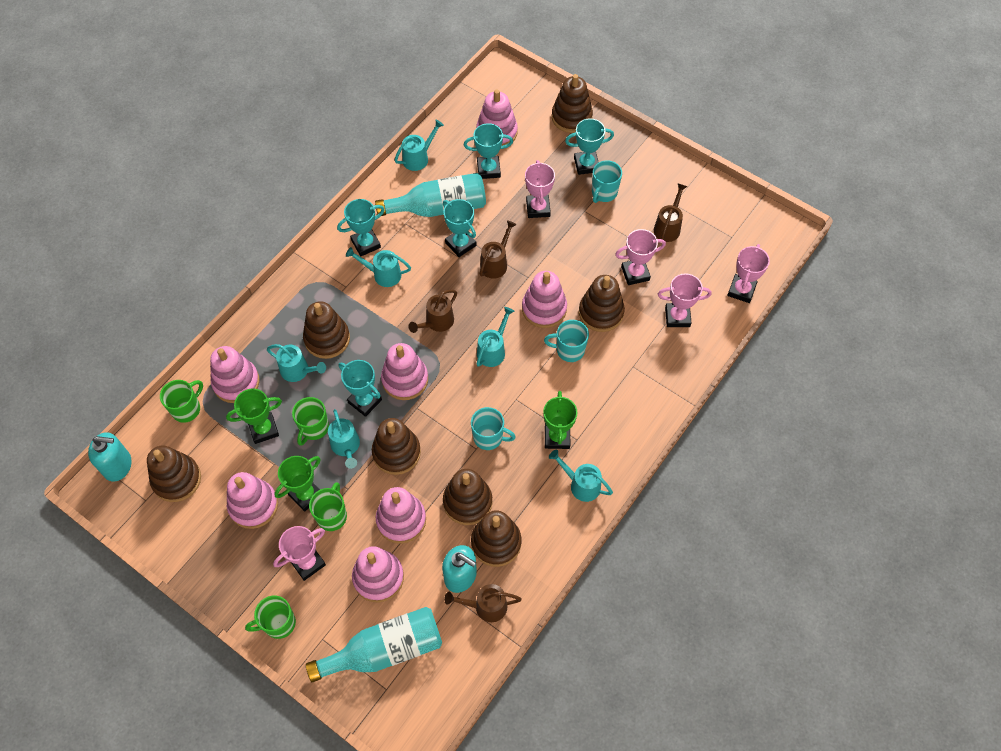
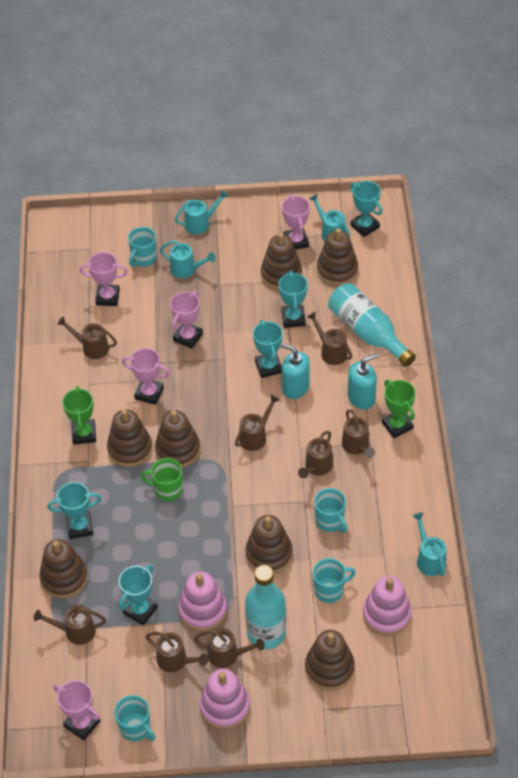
brown watering can: [408,290,457,333] [444,584,522,622] [480,220,517,279] [654,183,688,242] = 4 -> [34,605,106,645] [57,316,117,359] [146,632,208,672] [194,628,265,668] [235,395,280,451] [298,431,333,478] [307,312,352,365] [342,410,375,458] = 8
green mug: [160,380,203,423] [245,596,296,639] [292,397,329,446] [309,482,347,531] = 4 -> [141,458,183,501] = 1
green trophy: [226,389,282,444] [274,456,321,512] [543,391,577,449] = 3 -> [62,386,96,445] [382,380,416,438] = 2
pink stacking toy: [210,346,260,403] [227,472,278,529] [352,546,404,602] [376,487,426,544] [381,343,428,400] [476,89,518,146] [522,271,567,328] = 7 -> [178,571,227,631] [199,669,250,730] [363,576,412,636] = 3
turquoise mug: [471,407,516,450] [544,320,589,362] [592,160,622,203] = 3 -> [114,695,155,741] [128,227,157,267] [313,558,356,603] [314,488,348,533] = 4
turquoise watering can: [267,344,326,382] [328,409,360,469] [346,247,411,287] [395,120,444,171] [476,307,514,367] [549,450,613,502] = 6 -> [160,240,216,278] [174,190,229,234] [309,194,350,242] [413,512,446,576] = 4

